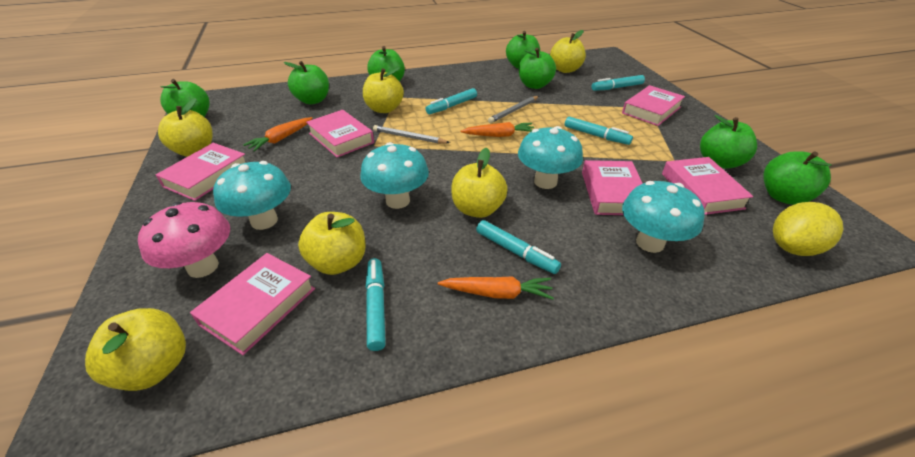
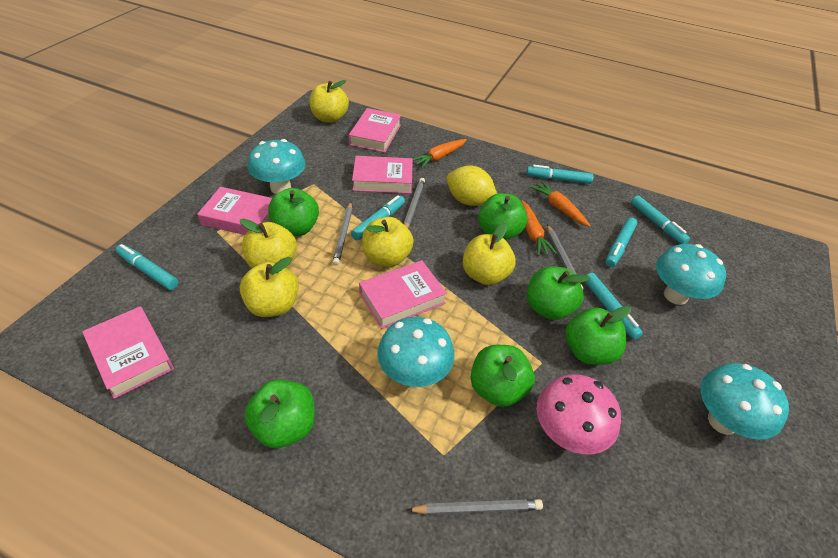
green apple: [160,79,210,117] [283,61,329,104] [367,46,405,82] [506,31,540,69] [519,48,556,89] [700,115,757,169] [764,151,832,205] = 7 -> [244,379,315,448] [268,188,319,236] [471,345,535,407] [478,193,527,240] [527,266,590,320] [565,306,631,365] = 6
grey pencil: [373,125,450,144] [488,96,539,123] = 2 -> [332,202,352,265] [404,178,425,228] [407,499,543,515] [547,225,583,289] = 4
pink book: [156,143,246,201] [190,253,315,355] [306,110,374,158] [582,160,643,215] [622,85,685,126] [662,157,753,215] = 6 -> [82,306,174,399] [197,187,272,235] [349,108,401,153] [352,156,413,194] [359,260,447,329] = 5
turquoise marker: [365,258,386,351] [426,88,477,114] [476,220,561,274] [565,117,633,145] [591,75,645,91] = 5 -> [116,244,178,290] [351,195,405,240] [527,165,594,184] [585,273,643,340] [606,217,637,267] [631,195,690,244] = 6
yellow apple: [85,308,186,391] [158,98,213,157] [298,212,366,275] [363,67,404,113] [451,148,508,218] [550,30,586,73] = 6 -> [240,219,297,268] [240,257,299,317] [310,80,349,123] [362,217,414,267] [463,223,516,285] = 5

